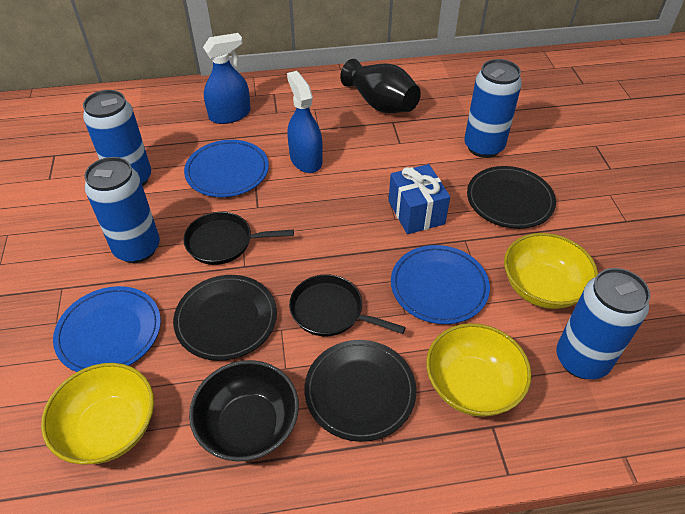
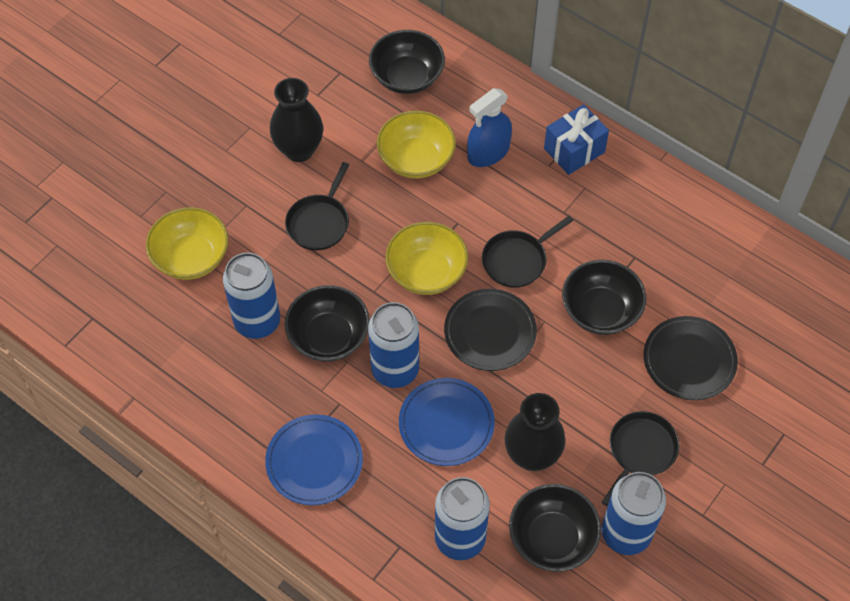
black bowl: [189,360,299,461] = 1 -> [285,285,370,362] [369,30,445,94] [509,484,601,572] [562,260,646,335] = 4
black pan: [183,212,294,265] [289,274,406,336] = 2 -> [285,162,349,250] [482,216,573,288] [602,411,680,506] = 3
black plate: [173,275,277,361] [304,340,416,442] [467,166,556,229] = 3 -> [444,289,537,371] [644,316,738,400] = 2
black vase: [340,59,421,113] = 1 -> [270,78,323,162] [504,393,565,471] = 2
blue plate: [53,286,161,372] [184,140,269,197] [391,245,490,324] = 3 -> [265,414,363,505] [399,378,495,466] = 2
blue spray bottle: [203,33,251,124] [287,71,323,173] = 2 -> [467,88,512,167] = 1

